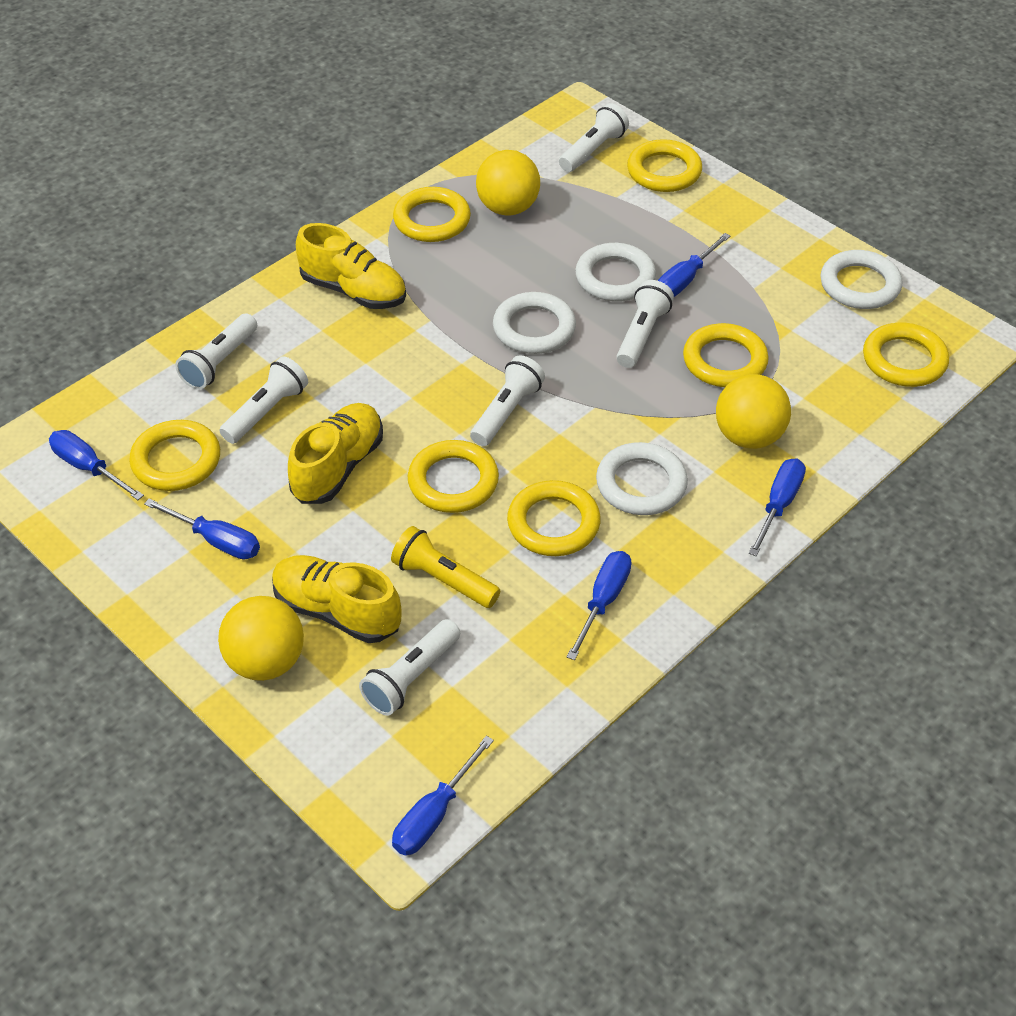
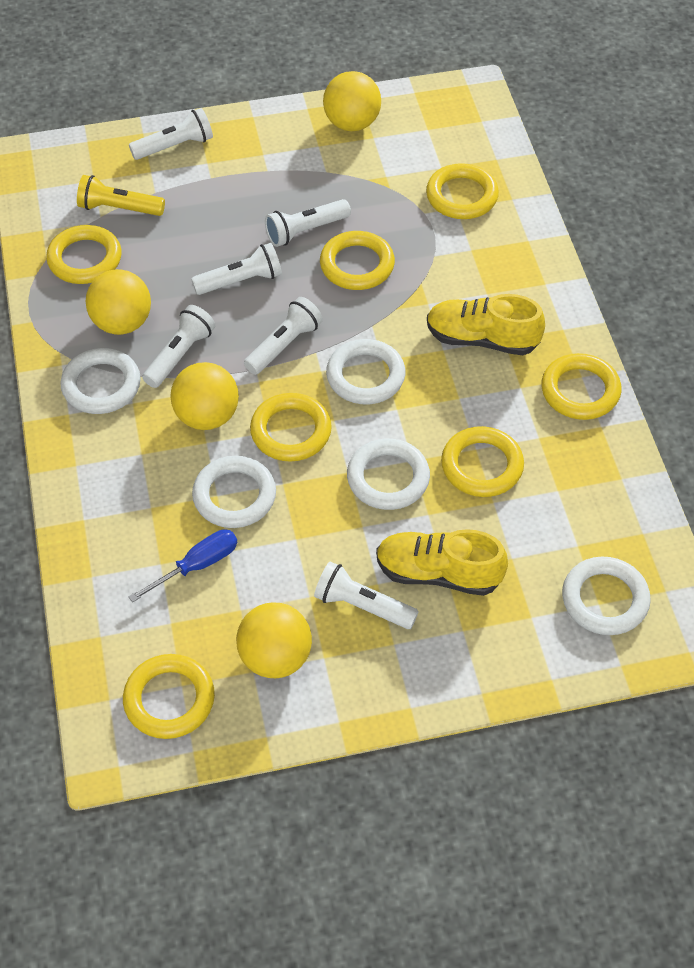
blue screwdriver: [49,430,144,500] [144,499,260,560] [392,736,494,855] [567,551,632,660] [658,233,730,297] [749,459,806,556] = 6 -> [128,529,237,602] = 1
white ring: [493,292,576,354] [575,243,656,302] [596,442,688,515] [821,250,902,309] = 4 -> [60,348,141,414] [192,456,276,528] [326,339,405,404] [347,439,430,510] [562,556,651,635] = 5
yellow ball: [218,596,304,681] [476,150,540,216] [716,374,791,449] = 3 -> [86,269,151,335] [170,362,239,430] [236,602,312,678] [323,71,381,131] = 4
yellow shoe: [272,555,402,643] [288,403,383,504] [296,223,406,309] = 3 -> [376,529,508,596] [427,294,545,355] = 2

